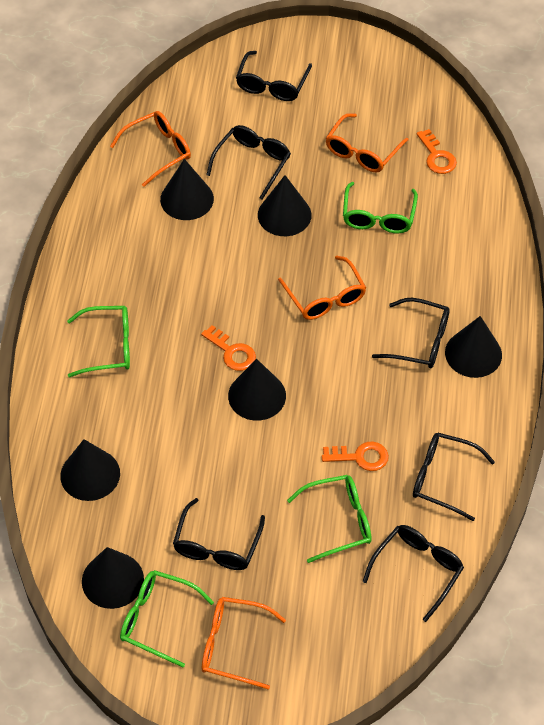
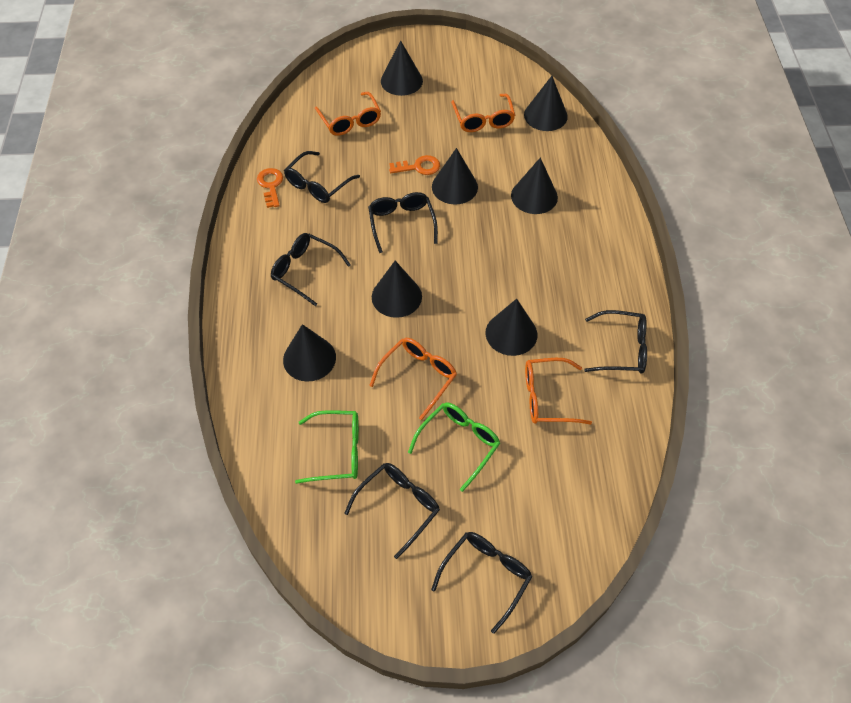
black cone: [60,439,120,501] [82,547,144,609] [160,159,214,220] [228,359,286,421] [258,175,312,236] [445,316,502,378] = 6 -> [283,324,336,381] [372,261,422,318] [381,40,423,96] [432,148,478,205] [486,299,537,356] [511,158,558,214] [524,76,568,131] = 7
green glasses: [67,306,130,377] [120,570,214,668] [287,475,372,563] [343,182,418,233] = 4 -> [295,410,359,484] [408,402,500,492] = 2
orange key: [201,325,256,371] [322,442,389,471] [416,129,457,174] = 3 -> [257,168,283,208] [389,155,440,175] = 2

